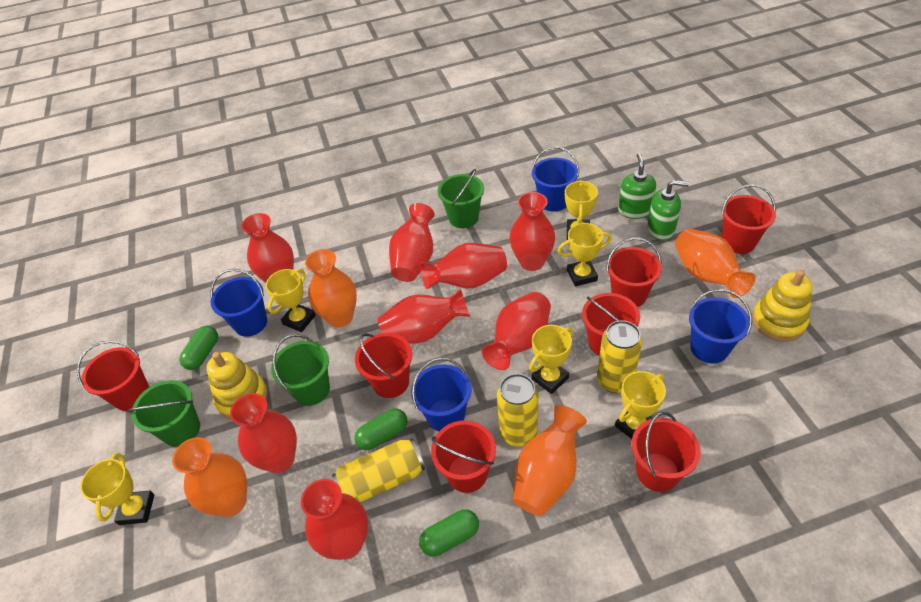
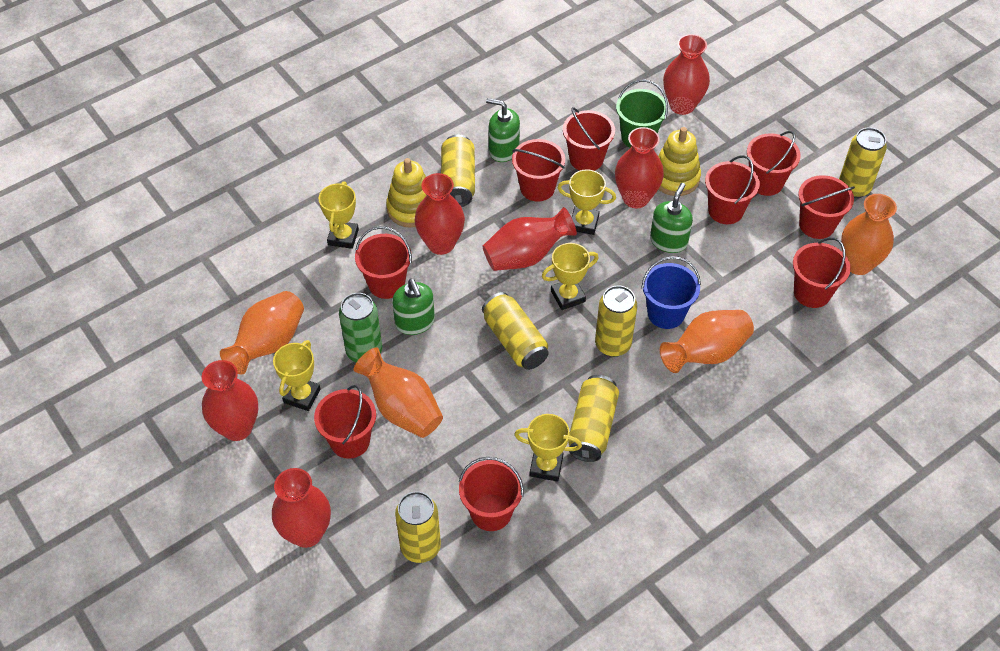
blue bucket: [210,269,267,337] [411,358,471,431] [532,147,579,212] [689,289,752,363] = 4 -> [641,256,701,329] = 1
green bucket: [127,380,200,447] [271,334,330,406] [438,169,484,228] = 3 -> [616,79,668,148] = 1
green can: none = 0 -> [339,293,382,362] = 1
green capsule: [179,326,218,370] [355,408,407,450] [419,509,479,557] = 3 -> none = 0
green soap dispenser: [618,153,656,219] [647,180,689,240] = 2 -> [392,279,435,335] [486,98,520,162] [650,183,693,253] = 3
red bucket: [77,341,149,411] [355,333,412,398] [431,420,496,493] [582,293,640,356] [606,238,662,307] [631,412,701,492] [721,184,776,254] = 7 -> [314,385,376,459] [355,226,412,299] [459,457,524,531] [512,139,565,202] [563,107,615,171] [705,155,760,224] [747,131,801,196] [793,237,851,308] [798,175,855,239] = 9
red vase: [230,393,297,473] [241,213,294,283] [301,479,368,560] [378,289,470,344] [389,203,435,282] [420,243,507,290] [482,292,551,370] [509,192,555,271] = 8 -> [202,360,258,441] [272,468,331,548] [415,173,465,255] [482,207,577,271] [615,127,664,208] [663,34,710,115] = 6
yellow can: [332,439,425,502] [497,373,538,447] [597,320,642,393] = 3 -> [395,491,441,563] [441,135,475,207] [482,292,549,370] [568,375,619,462] [595,285,637,357] [839,127,887,198] = 6
yellow trophy: [80,453,154,525] [266,269,316,332] [529,325,573,394] [558,223,612,286] [565,180,598,240] [615,371,666,439] = 6 -> [273,340,321,411] [318,181,359,249] [514,414,582,481] [542,243,599,310] [558,169,616,235] = 5

